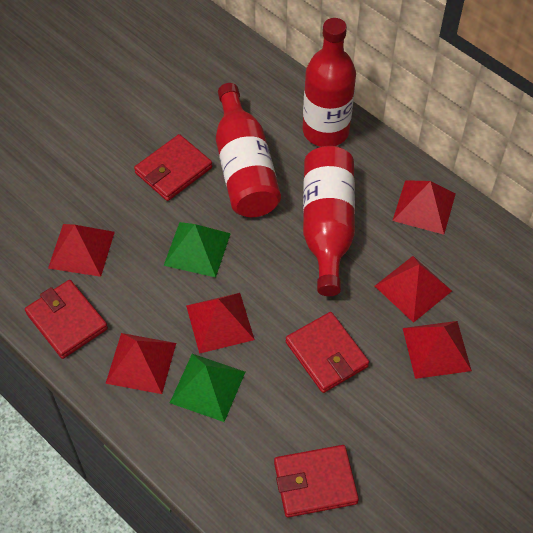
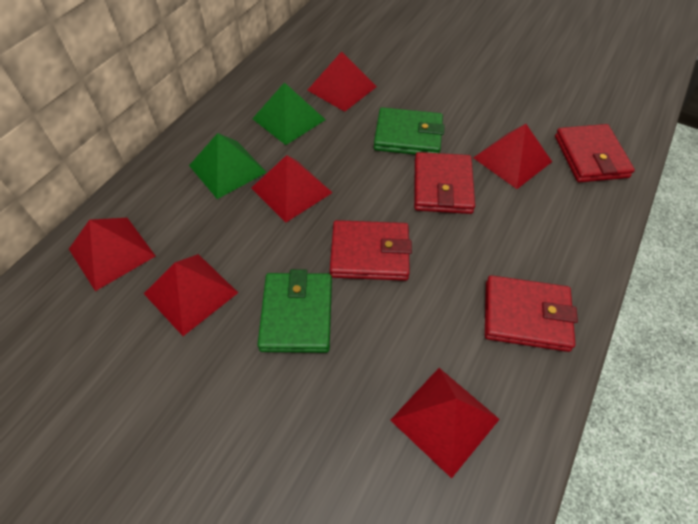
green wallet: none = 0 -> [257,269,332,353] [374,107,445,155] = 2
red bottle: [216,83,281,217] [303,18,356,147] [303,146,355,296] = 3 -> none = 0

